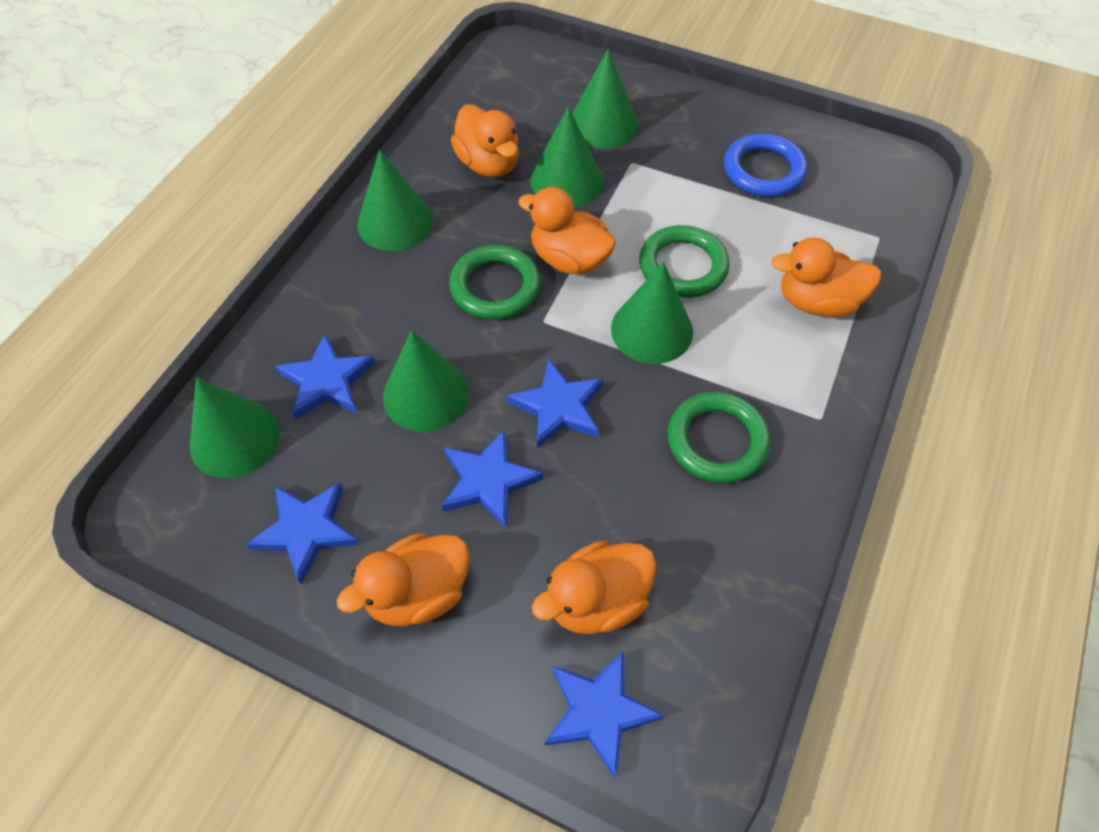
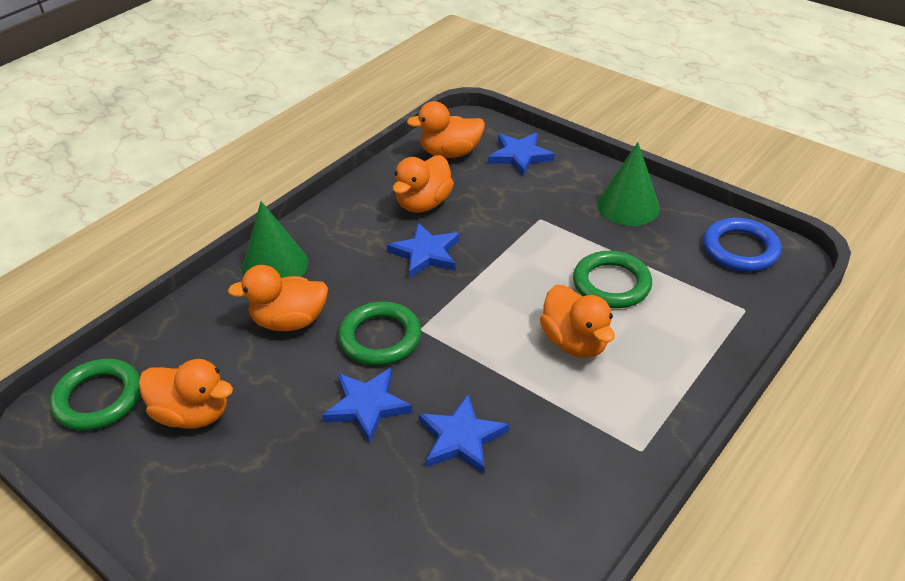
blue star: [246,482,359,584] [276,334,375,420] [442,429,543,528] [507,358,604,448] [545,650,664,778] = 5 -> [322,368,413,443] [387,223,459,278] [419,395,509,474] [488,133,554,177] = 4
green cone: [190,377,280,478] [357,149,433,251] [383,330,469,432] [530,106,603,207] [572,49,638,149] [611,262,693,364] = 6 -> [242,201,308,278] [597,142,660,226] = 2

